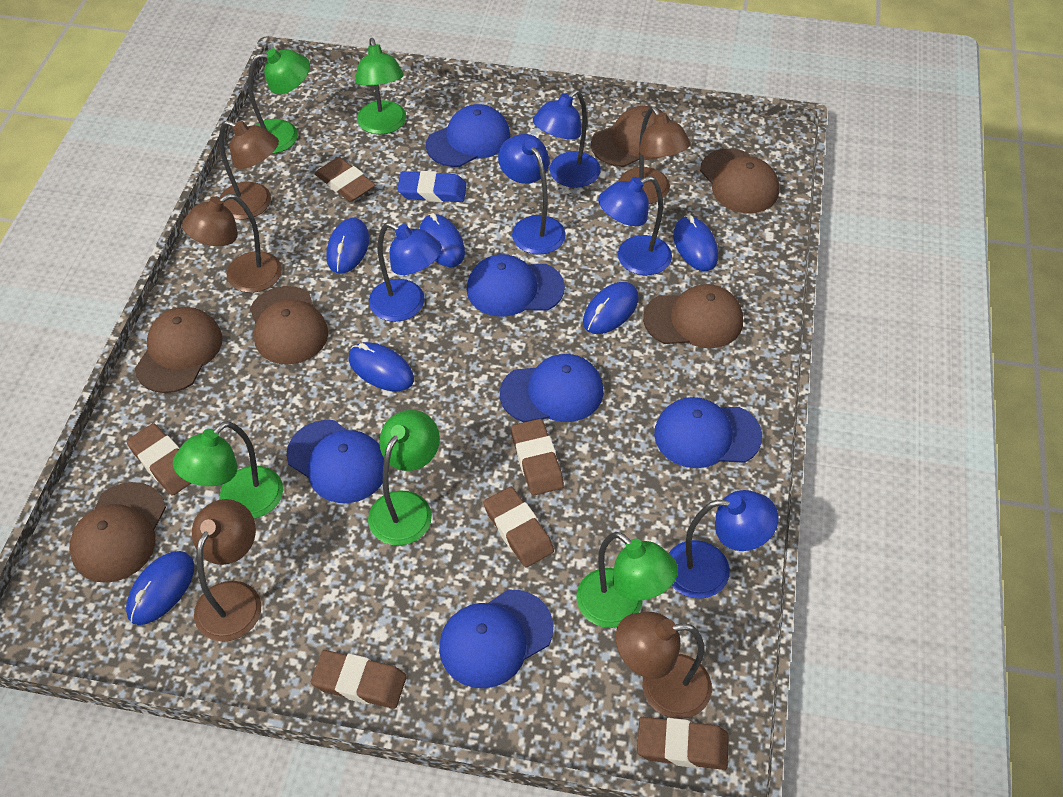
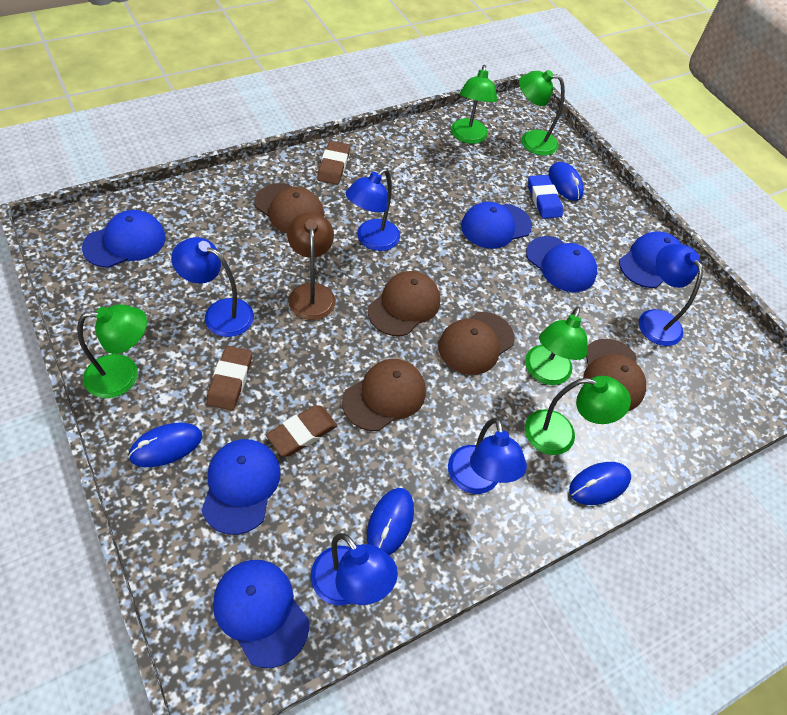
blue mouse: [126,551,194,625] [326,218,369,274] [349,342,414,391] [420,213,465,267] [583,282,638,334] [673,215,718,271] = 6 -> [128,423,202,467] [367,488,414,555] [549,162,584,201] [569,462,631,505] = 4
brown cap: [69,482,166,583] [135,307,222,393] [250,286,328,364] [591,106,671,167] [643,284,743,348] [700,148,779,213] = 6 -> [254,183,324,233] [342,359,426,431] [368,271,440,336] [438,312,515,375] [583,339,646,411] = 5
brown eraser: [127,423,191,496] [311,650,407,709] [315,157,376,202] [483,487,554,567] [511,419,564,495] [637,717,729,770] = 6 -> [206,346,252,410] [266,405,337,456] [317,141,350,185] = 3
brown lamp: [182,194,282,293] [192,499,261,642] [219,120,279,219] [616,612,712,719] [619,106,691,204] = 5 -> [287,212,336,320] = 1

